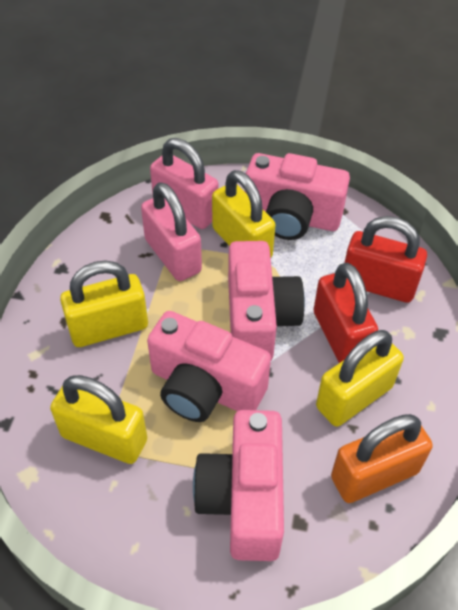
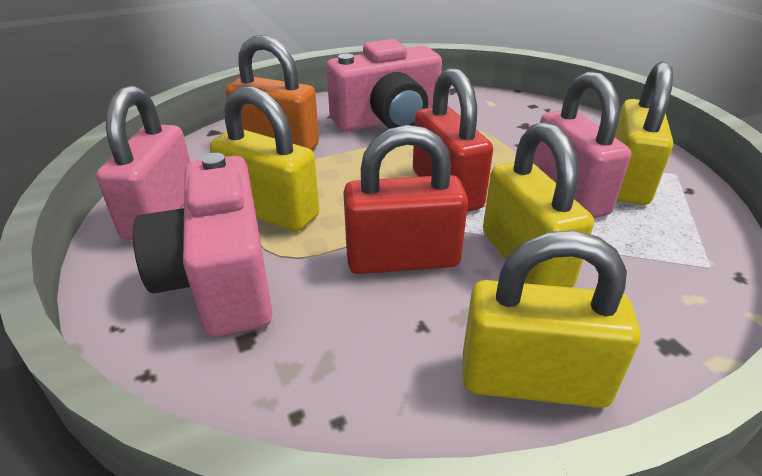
pink camera: [147,311,271,422] [193,410,284,561] [228,241,305,360] [245,153,350,240] = 4 -> [133,153,273,337] [326,39,442,131] = 2

